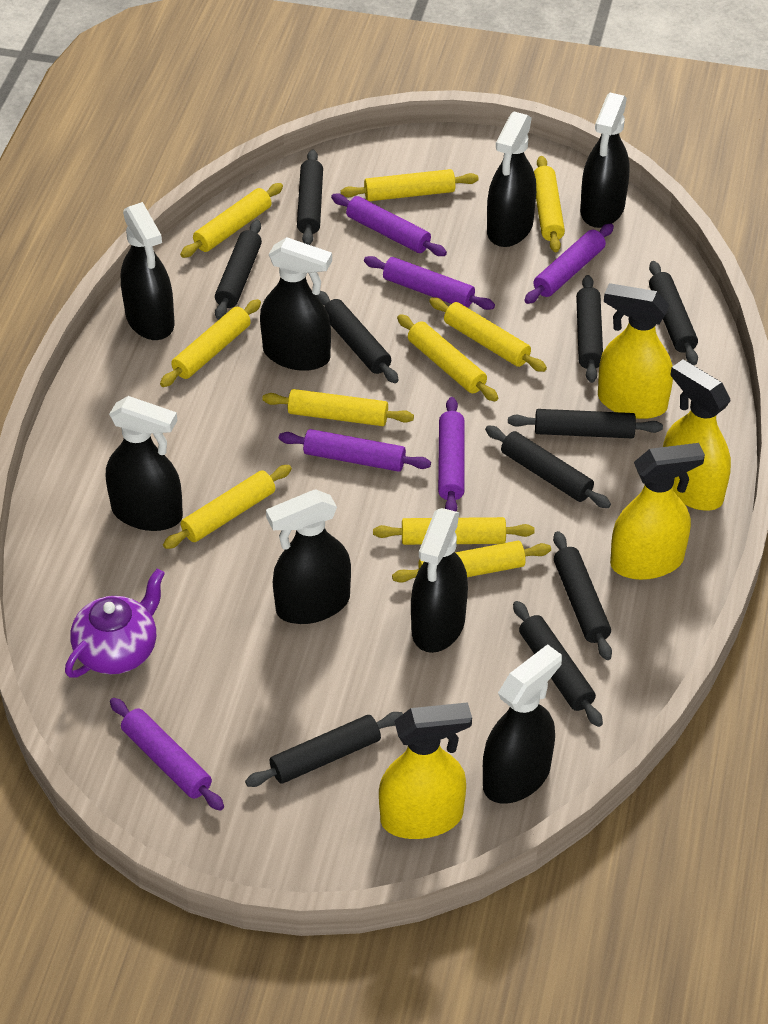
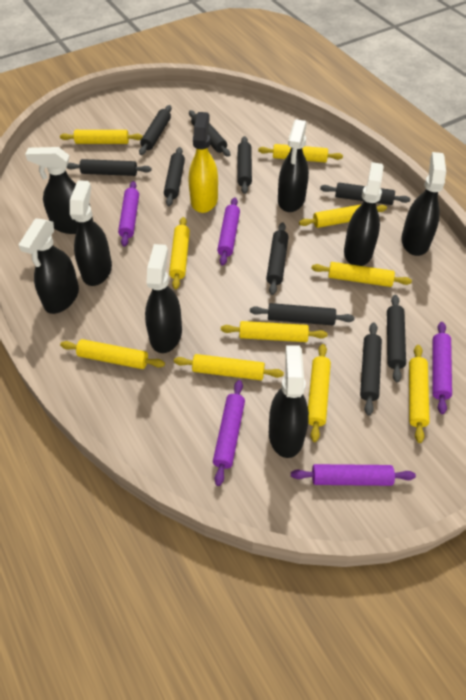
purple rolling pin: [110,698,224,811] [279,429,431,472] [331,194,447,256] [364,256,495,310] [438,397,465,511] [524,224,614,304] = 6 -> [118,181,139,247] [213,380,245,486] [217,198,240,266] [291,464,416,486] [432,322,452,414] = 5
purple teapot: [65,568,165,678] = 1 -> none = 0
yellow spray bottle: [379,702,472,839] [598,283,673,419] [610,443,705,580] [663,360,731,510] = 4 -> [189,112,218,213] = 1

